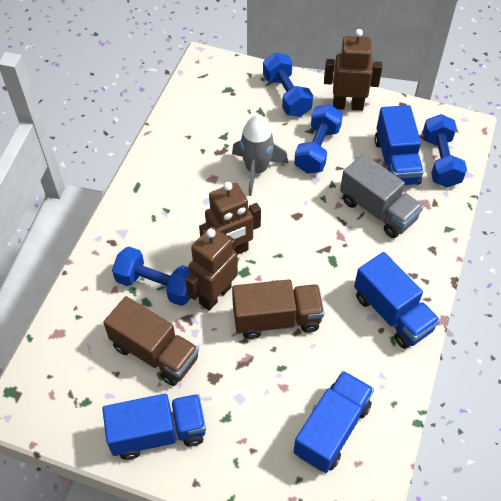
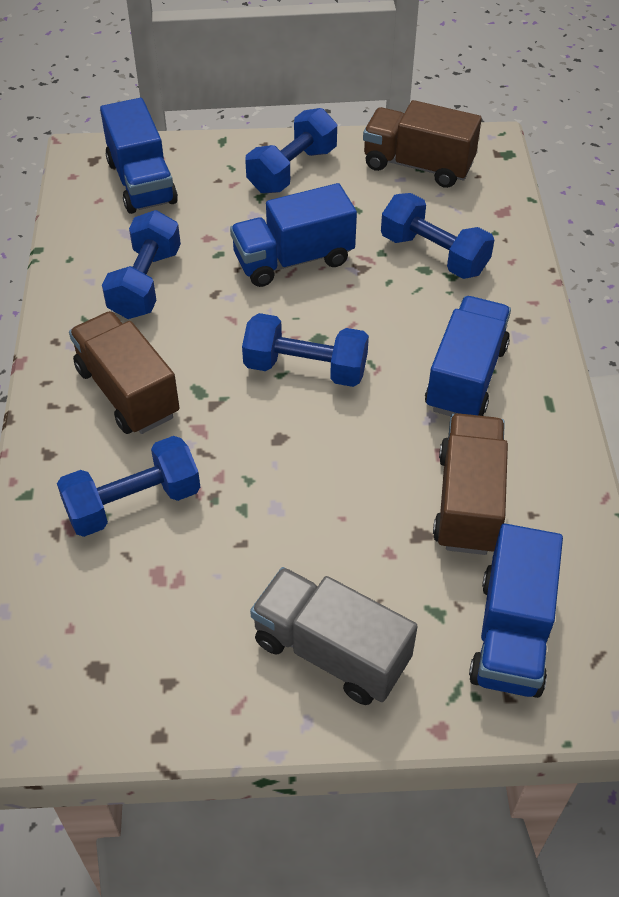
blue dumbbell: [112,247,191,306] [263,52,313,117] [294,104,343,173] [422,114,467,188] = 4 -> [57,436,200,537] [102,210,181,319] [242,313,369,387] [245,108,337,193] [381,193,494,279] = 5
brown robot: [185,227,238,311] [199,182,261,255] [324,29,382,111] = 3 -> none = 0
brown truck: [103,296,199,386] [232,280,324,339] = 2 -> [69,311,179,434] [363,100,482,188] [433,413,508,555] = 3
grey rocket: [232,115,288,196] = 1 -> none = 0

